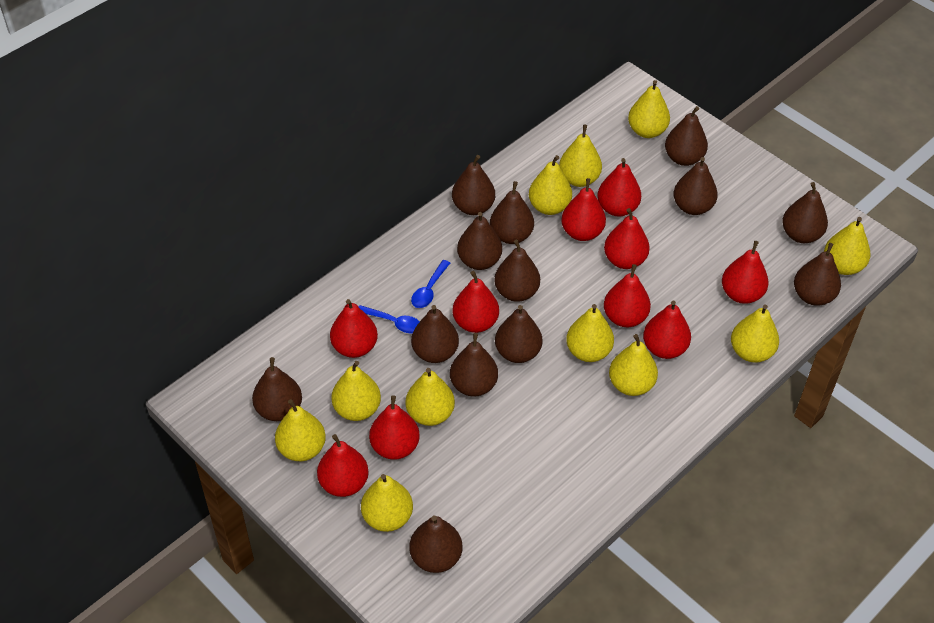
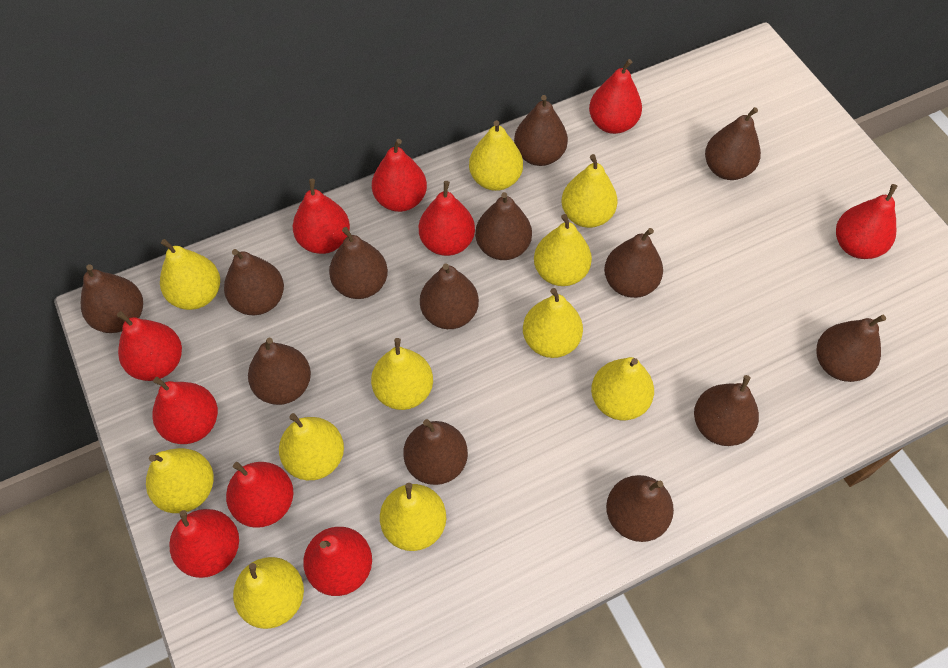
blue spoon: [358,305,420,334] [411,260,450,308] = 2 -> none = 0

